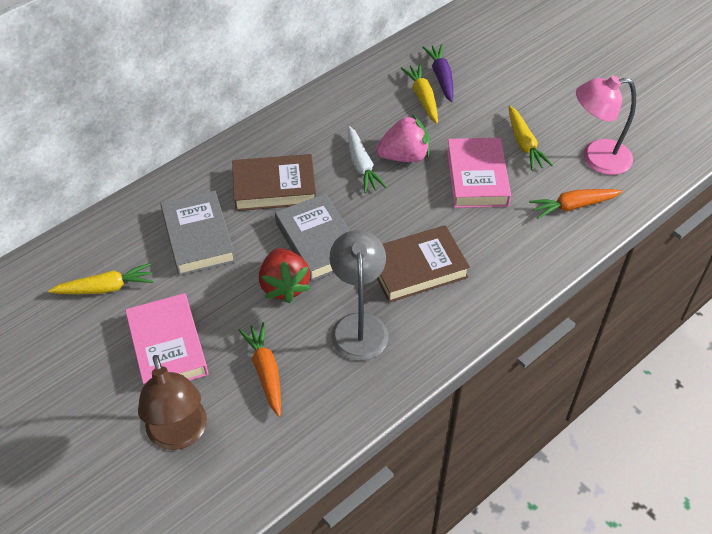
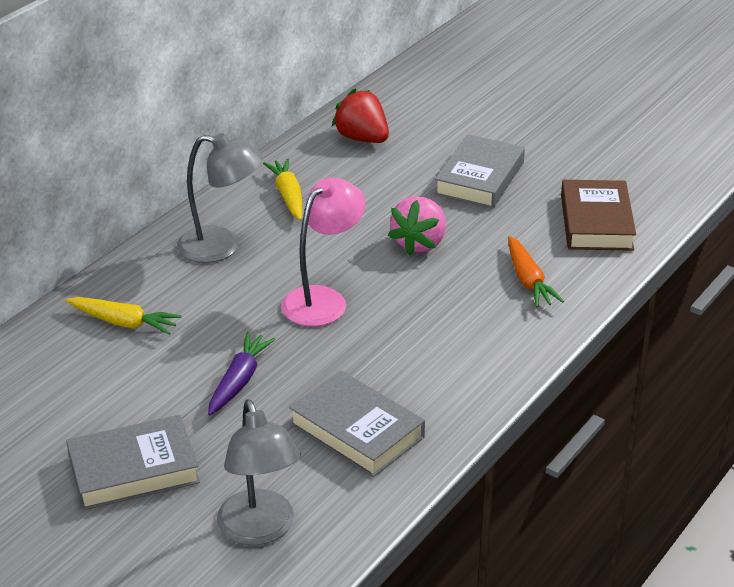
brown book: [232,154,316,211] [377,225,470,303] = 2 -> [561,180,636,251] = 1
brown lamp: [138,355,207,450] = 1 -> none = 0
grey book: [160,191,236,276] [275,193,350,282] = 2 -> [66,415,200,510] [289,370,425,477] [435,134,525,209] = 3
grey lamp: [330,230,389,361] = 1 -> [177,133,263,263] [217,399,301,545] = 2
orange carrot: [239,322,281,417] [529,189,623,219] = 2 -> [508,236,564,308] = 1
pink book: [125,293,209,385] [447,138,511,208] = 2 -> none = 0
white carrot: [348,126,387,193] = 1 -> none = 0
yellow carrot: [48,263,154,294] [401,64,438,124] [509,106,553,171] = 3 -> [65,297,182,335] [263,158,302,220] = 2

